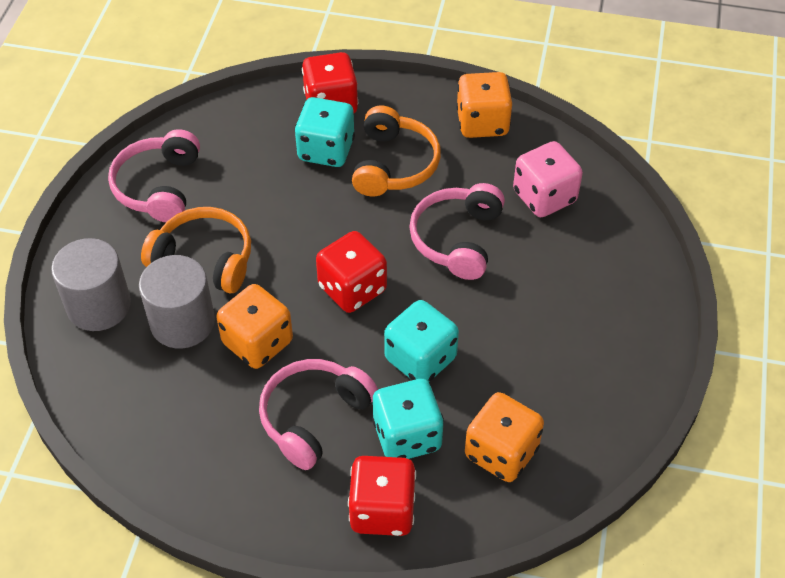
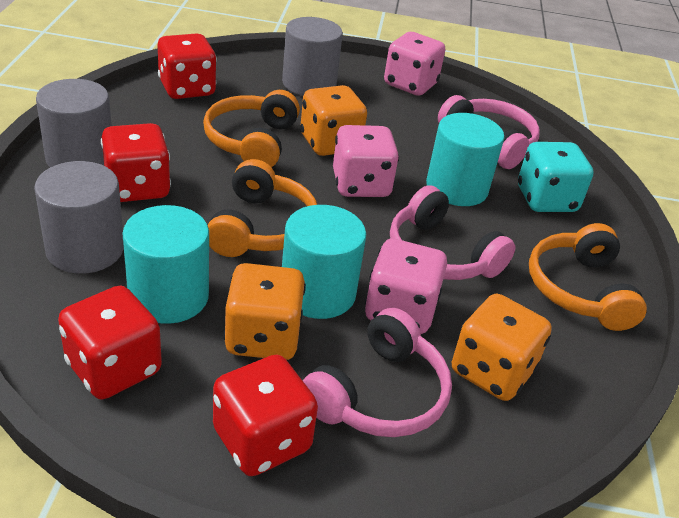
grey cylinder: [51,238,131,331] [139,255,215,349] = 2 -> [34,161,124,274] [36,79,112,167] [282,17,343,96] = 3
orange headphones: [141,207,251,293] [352,106,441,197] = 2 -> [203,90,300,167] [208,159,317,257] [529,223,647,331] = 3
pink dice: [513,141,583,217] = 1 -> [333,125,399,197] [365,239,447,334] [384,32,445,96] = 3
red dice: [302,52,358,113] [316,231,387,313] [348,456,416,536] = 3 -> [58,286,162,399] [101,123,171,202] [158,33,217,99] [213,355,318,476] = 4
turquoise cylinder: none = 0 -> [122,205,209,324] [282,205,366,319] [426,113,504,206] = 3
turquoise dice: [295,97,355,167] [372,379,444,459] [384,300,459,383] = 3 -> [518,142,594,212] = 1

